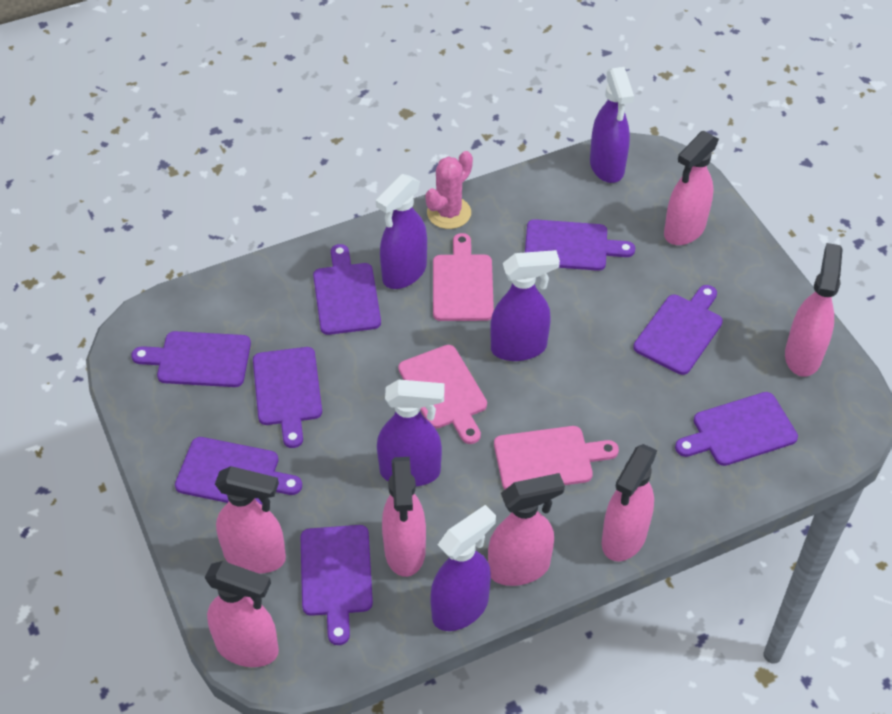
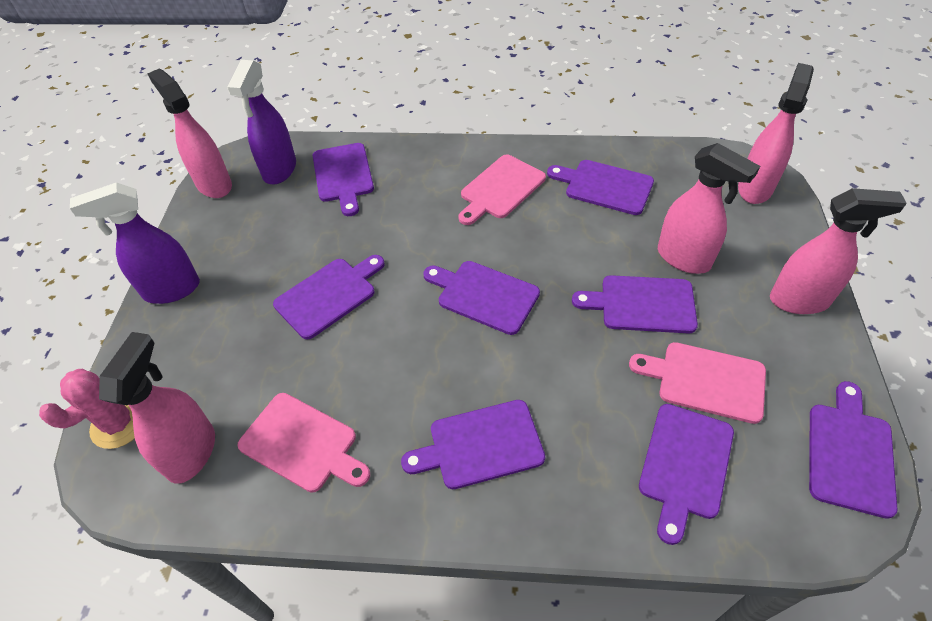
pink spray bottle: [205,561,279,667] [215,466,286,574] [382,457,426,577] [488,473,565,586] [602,444,657,561] [664,131,719,245] [785,243,843,377] = 7 -> [99,332,215,484] [147,68,232,198] [658,143,760,274] [738,63,814,204] [770,188,907,314] = 5
purple spray bottle: [376,174,427,289] [377,379,444,486] [430,505,496,631] [490,250,560,361] [590,67,634,183] = 5 -> [70,182,200,304] [227,60,296,184] = 2

